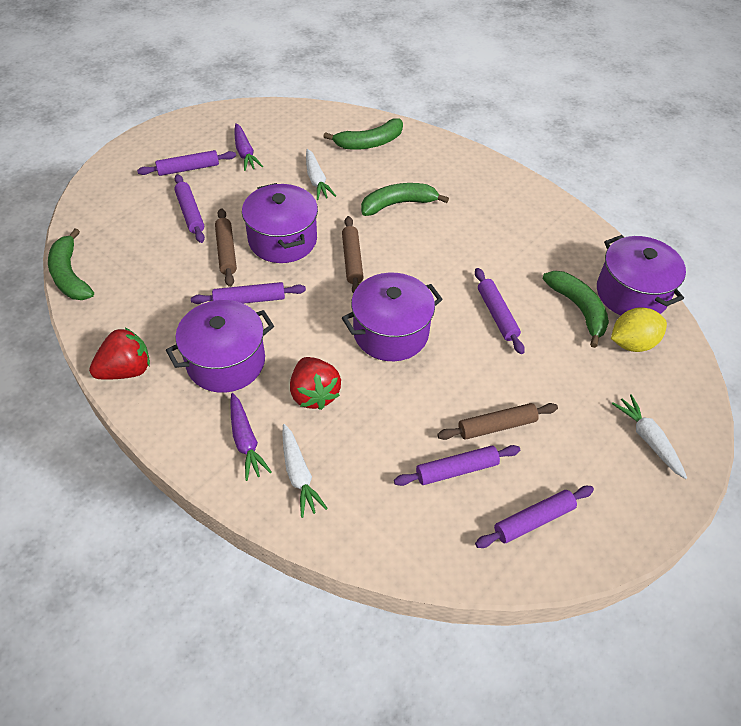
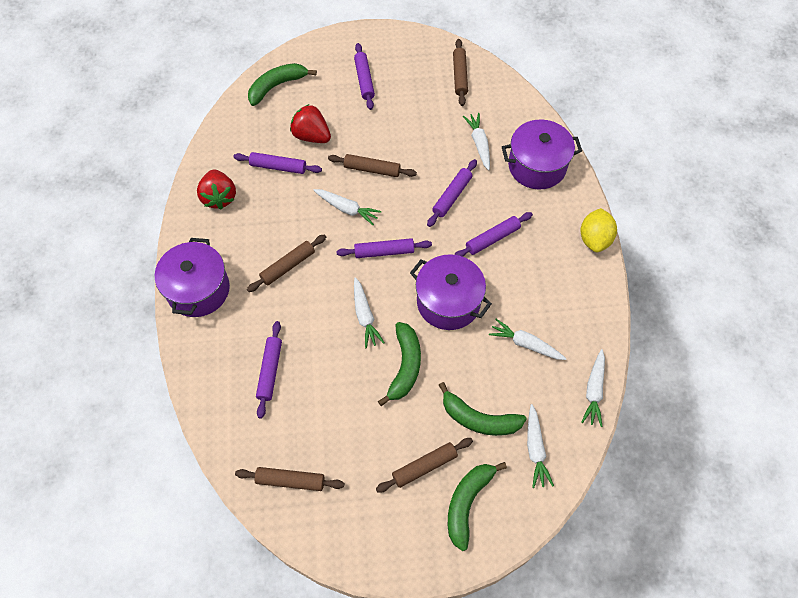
brown rolling pin: [215,208,237,287] [342,216,364,293] [437,403,558,440] = 3 -> [235,467,344,491] [247,235,326,292] [328,154,417,177] [376,438,473,493] [453,39,468,106] = 5
purple carrot: [230,393,272,481] [235,123,263,171] = 2 -> none = 0
purple pot: [166,300,274,393] [242,183,318,263] [342,273,443,361] [597,235,686,316] = 4 -> [155,238,230,317] [410,254,492,330] [502,119,582,190] = 3
white carrot: [282,424,328,518] [306,149,336,200] [612,394,687,479] = 3 -> [314,189,382,225] [354,277,385,348] [463,113,490,170] [489,319,567,360] [527,404,554,488] [581,349,605,427] = 6

